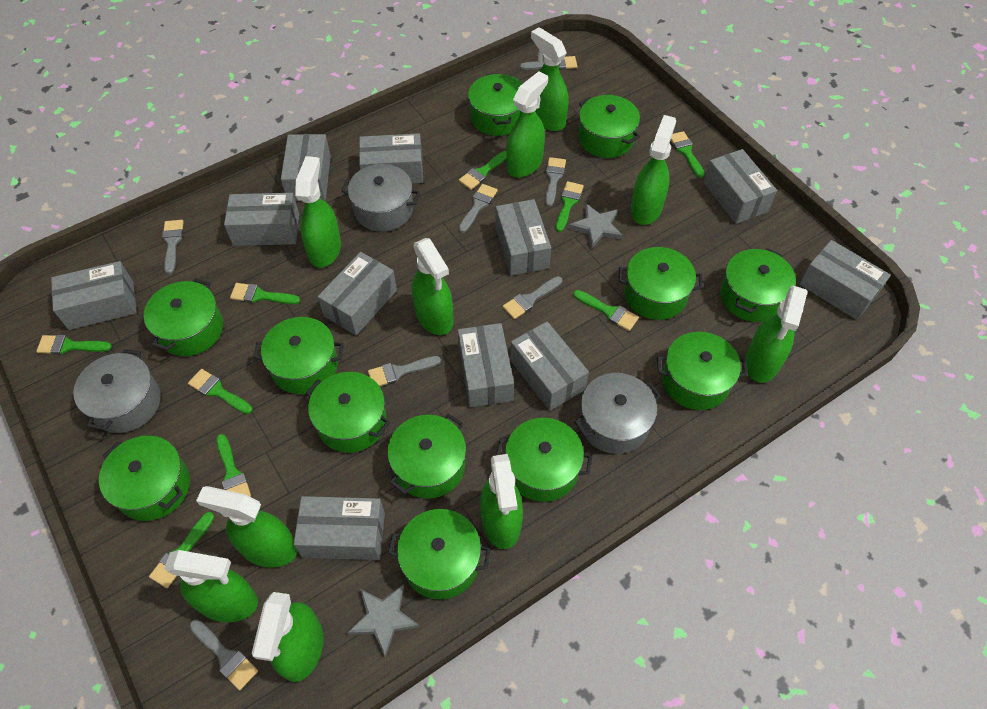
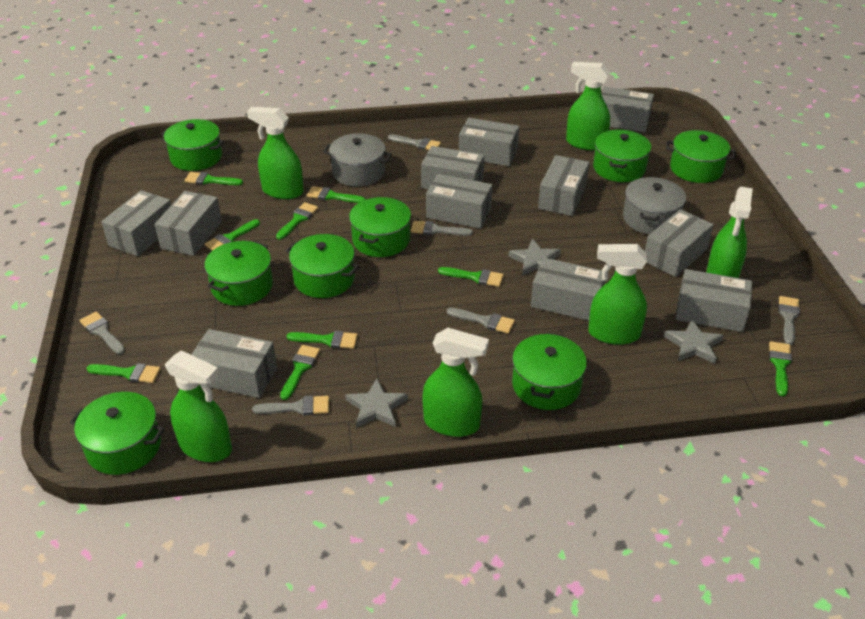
green pot: [99,436,190,521] [144,278,223,356] [254,317,344,394] [306,372,390,453] [387,414,466,499] [388,509,491,599] [468,73,523,136] [496,418,592,502] [578,95,640,158] [618,247,702,320] [657,332,748,410] [720,248,796,322] = 12 -> [70,392,164,475] [161,119,225,171] [204,241,273,306] [286,234,359,298] [349,197,411,257] [512,333,587,410] [593,130,651,182] [666,130,736,183] = 8
green spray bottle: [165,550,258,622] [196,486,297,568] [252,592,323,682] [295,156,341,268] [412,238,453,335] [480,454,523,549] [506,71,548,177] [531,27,569,131] [630,115,676,225] [745,286,808,383] = 10 -> [165,350,232,462] [247,107,304,199] [422,328,489,437] [566,62,610,150] [588,244,647,345] [706,187,753,278] = 6
grey brush: [162,220,184,274] [190,619,258,690] [368,356,441,386] [459,184,498,233] [503,276,562,319] [520,56,577,70] [545,157,566,207] = 7 -> [80,311,125,354] [252,395,329,415] [388,134,441,150] [411,221,473,236] [446,308,515,334] [778,296,800,345] = 6
grey pot: [73,349,161,433] [341,164,420,232] [574,373,661,454] = 3 -> [323,133,392,187] [623,177,686,235] = 2
grey star: [347,585,420,657] [569,204,622,249] = 2 -> [345,379,408,428] [508,239,561,276] [663,319,724,364] = 3

